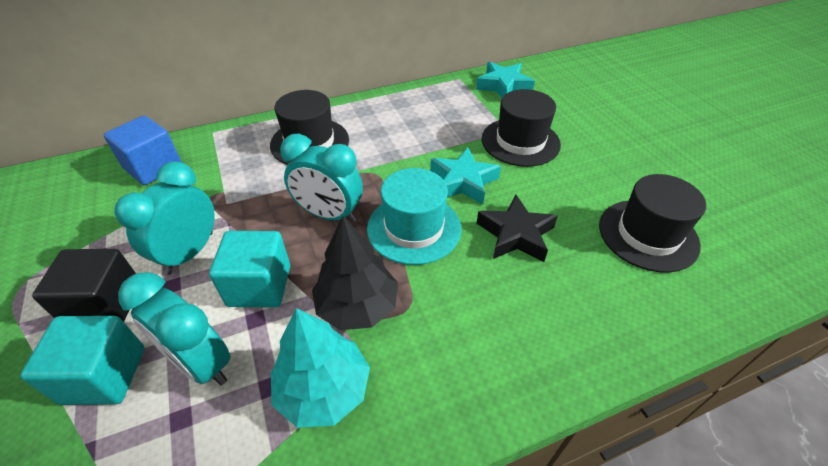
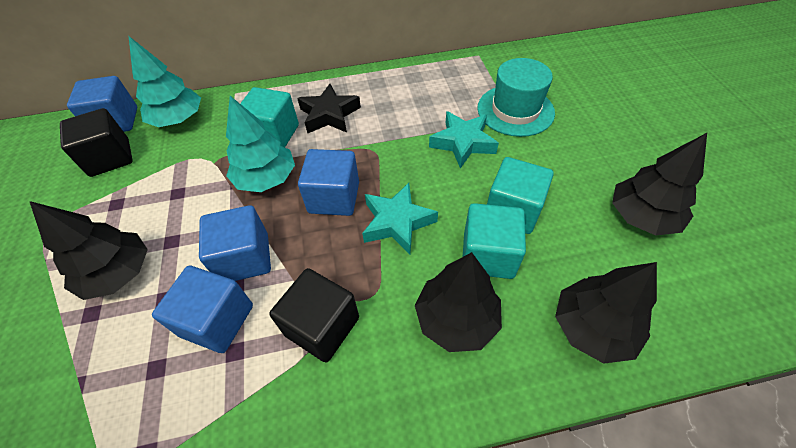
black cube: [32,249,136,322] = 1 -> [60,108,133,177] [269,268,359,362] = 2
black hat: [270,90,349,165] [482,89,561,167] [599,174,706,273] = 3 -> none = 0
black tree: [312,216,398,330] = 1 -> [30,201,148,300] [415,252,502,352] [555,262,657,364] [612,133,707,236] = 4
blue cube: [104,116,182,185] = 1 -> [67,76,137,132] [152,266,253,353] [199,205,271,281] [298,149,359,216] = 4
turquoise clock: [114,161,215,275] [118,272,231,385] [280,134,363,223] = 3 -> none = 0
turquoise cube: [20,316,145,405] [209,231,290,308] = 2 -> [240,87,299,147] [463,203,526,279] [487,157,554,234] = 3
turquoise tree: [271,308,370,428] = 1 -> [129,36,201,127] [226,96,295,192] = 2

